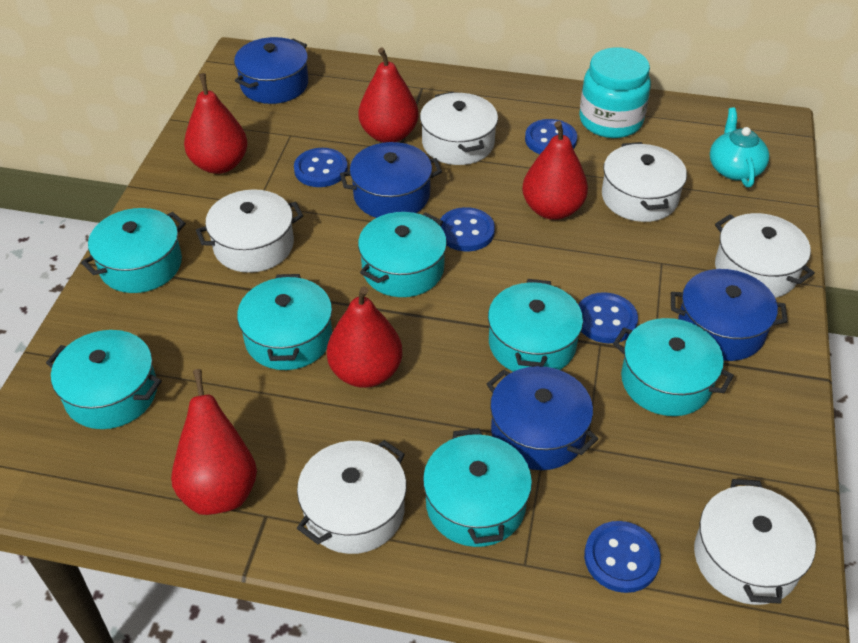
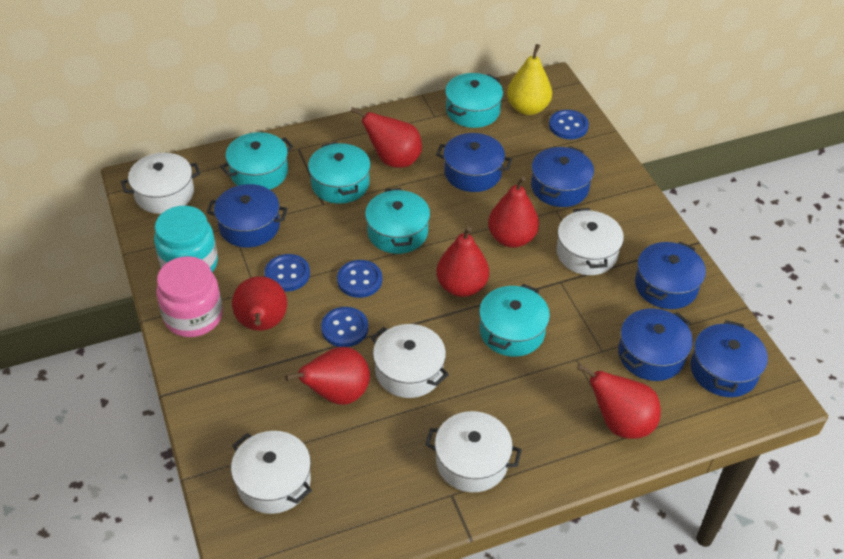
blue button: [294,148,348,187] [440,207,495,251] [525,119,577,154] [578,292,638,343] [584,521,661,593] = 5 -> [264,254,310,292] [321,307,368,347] [337,260,382,298] [549,110,589,139] = 4
blue pot: [234,37,308,104] [340,142,442,218] [487,366,598,470] [671,269,788,361] = 4 -> [207,184,288,248] [436,133,512,192] [531,146,594,207] [618,309,693,381] [635,241,706,309] [690,320,768,397] = 6
pink jar: none = 0 -> [156,256,223,337] = 1
red pear: [171,369,257,515] [184,73,248,174] [327,286,402,388] [358,48,419,143] [522,121,588,220] = 5 -> [232,276,287,331] [285,347,370,405] [350,107,422,168] [436,226,489,297] [488,176,539,248] [577,364,661,439] = 6
turquoise pot: [46,330,162,429] [81,208,186,293] [237,274,332,370] [358,212,447,297] [423,428,532,547] [488,279,583,372] [613,318,734,416] = 7 -> [220,132,293,189] [308,142,371,204] [365,188,430,254] [445,73,503,128] [479,284,550,357] = 5
turquoise teapot: [710,107,769,187] = 1 -> none = 0
white pot: [196,189,303,273] [297,440,407,554] [420,92,498,165] [602,142,687,222] [694,479,816,605] [715,213,815,298] = 6 -> [121,153,200,214] [231,431,312,514] [371,324,449,398] [425,411,522,492] [556,208,624,275] = 5
yellow pear: none = 0 -> [507,44,552,115] = 1

